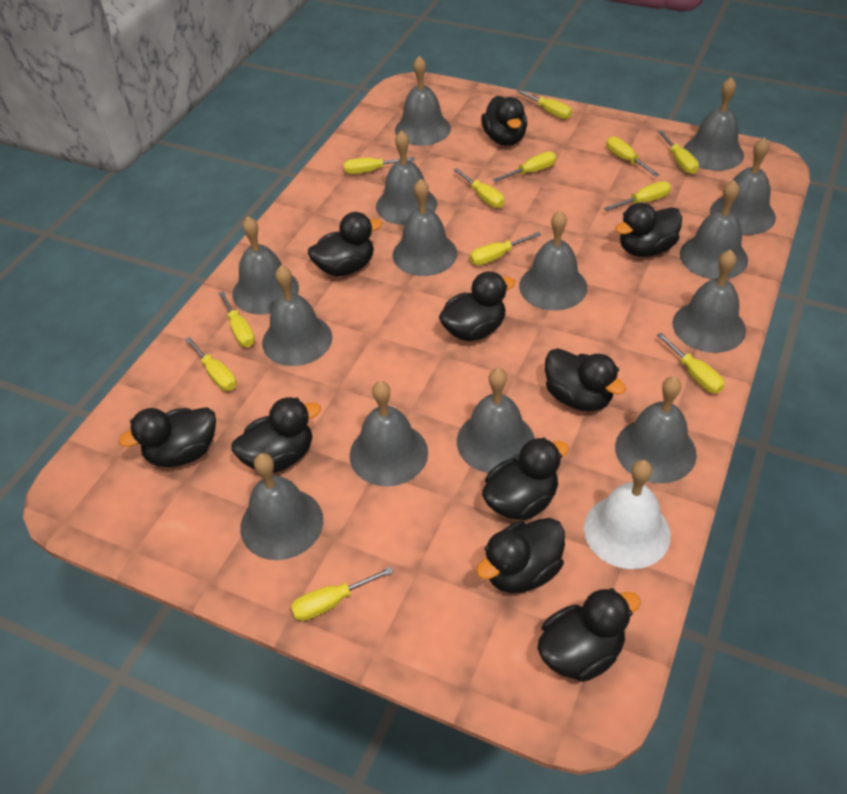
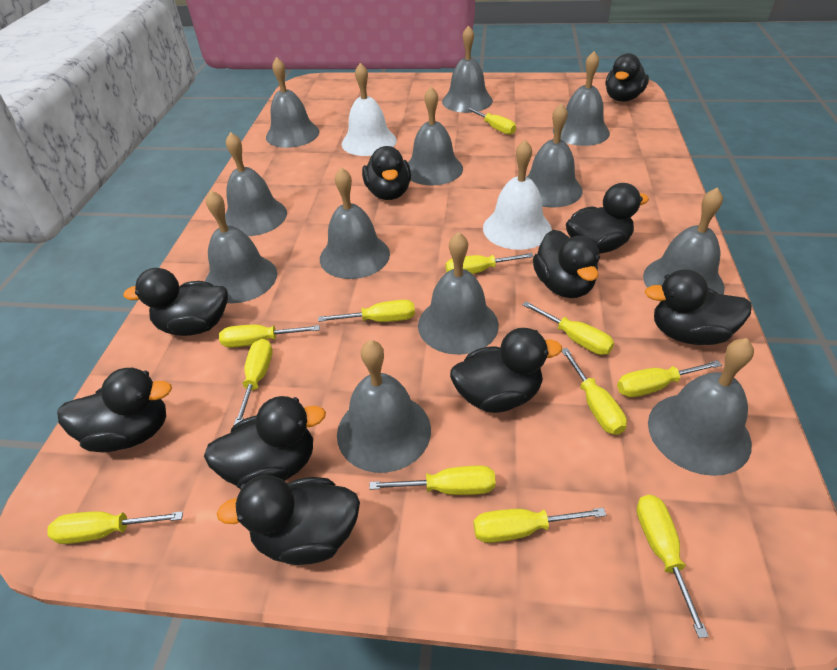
grey bell: [232,216,299,315] [240,453,323,560] [262,265,332,366] [350,381,428,486] [376,130,437,225] [392,179,457,276] [395,56,451,146] [457,368,535,473] [519,211,587,311] [615,376,697,483] [673,250,746,353] [680,180,748,279] [684,77,744,171] [710,137,776,235] = 14 -> [205,190,277,303] [225,132,287,236] [266,57,319,148] [320,167,390,279] [337,340,431,473] [408,87,463,185] [418,232,499,355] [442,25,493,113] [527,103,583,208] [553,51,610,146] [643,187,725,294] [648,338,754,476] = 12
white bell: [584,460,671,569] = 1 -> [342,63,397,156] [483,140,552,250] = 2

